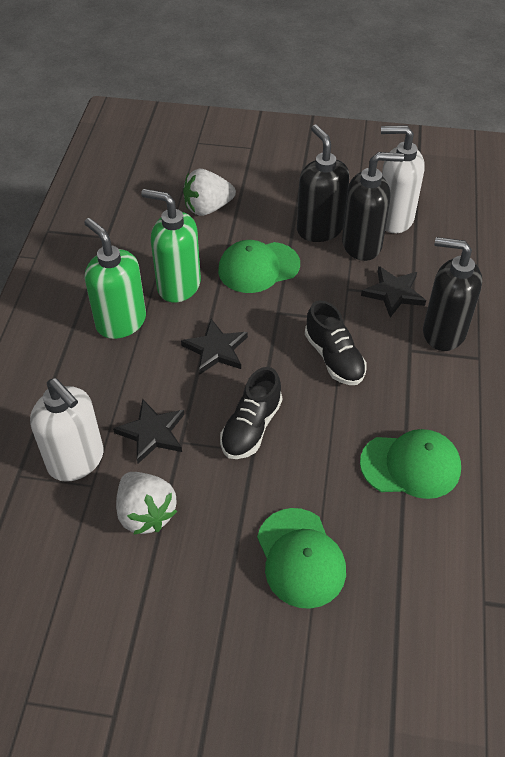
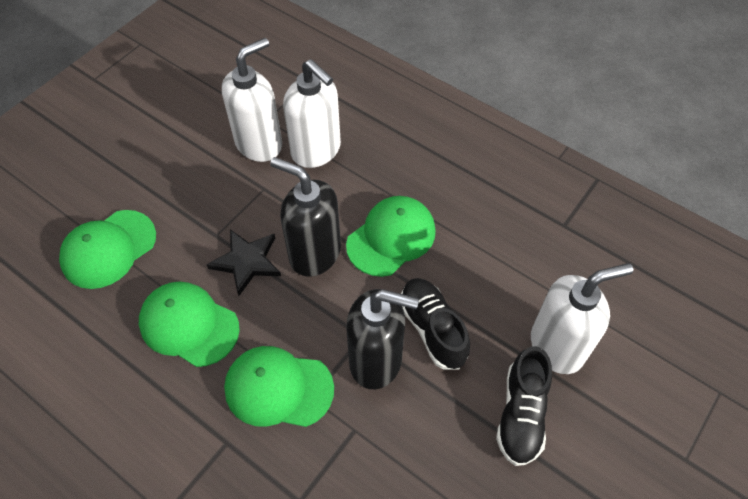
black soap dispenser: [297,124,349,242] [342,152,404,261] [423,237,482,351] = 3 -> [270,157,341,277] [346,289,419,389] = 2
black star: [113,399,184,464] [181,319,248,375] [361,266,426,317] = 3 -> [206,229,281,296] = 1
green cap: [218,240,300,293] [257,508,346,609] [360,429,461,499] = 3 -> [59,210,156,289] [139,282,240,367] [224,346,334,427] [346,196,436,277] = 4
green soap dispenser: [84,218,146,339] [141,189,201,302] = 2 -> none = 0
white soap dispenser: [30,378,104,482] [381,125,425,233] = 2 -> [222,38,282,162] [283,59,341,168] [531,263,633,374] = 3
white strawberry: [116,472,177,535] [183,169,236,216] = 2 -> none = 0

